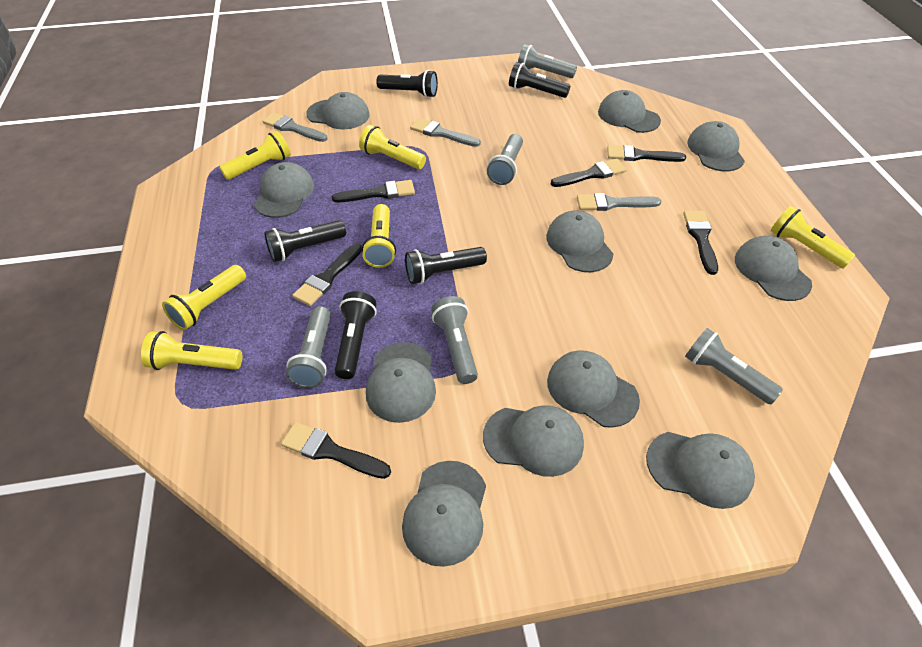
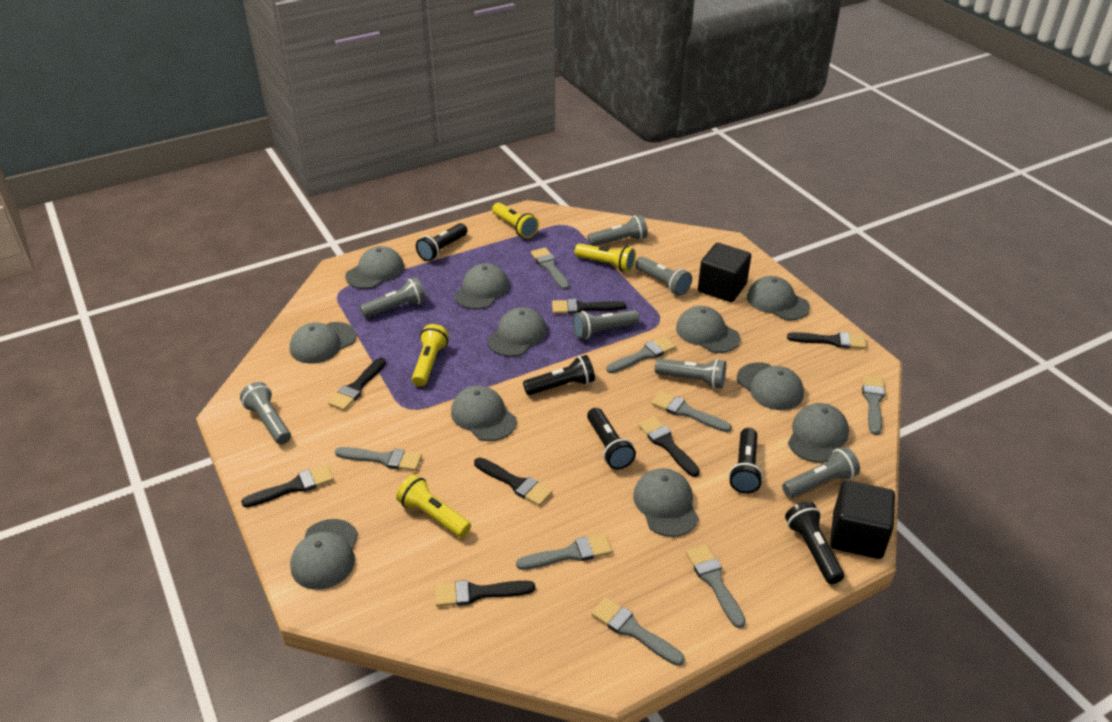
black brush: [281,422,391,479] [293,243,362,306] [332,180,415,202] [551,159,627,187] [607,145,686,162] [683,211,718,275] = 6 -> [241,465,334,507] [328,357,386,411] [435,580,535,607] [474,458,552,506] [552,299,626,314] [638,416,700,477] [787,332,867,349] = 7
black cube: none = 0 -> [698,243,751,302] [830,480,895,559] = 2
grey brush: [262,112,328,142] [410,118,481,147] [577,193,662,211] = 3 -> [335,447,422,471] [516,534,612,570] [531,247,570,290] [591,597,685,666] [606,336,676,373] [652,391,732,432] [686,545,746,628] [862,375,885,435] = 8
grey flashlight: [286,306,331,388] [431,296,478,384] [487,134,523,185] [518,44,577,78] [685,328,783,404] = 5 -> [240,382,291,444] [360,277,426,318] [573,310,639,339] [587,215,648,246] [635,257,692,296] [655,359,726,389] [782,447,860,498] = 7
yellow flashlight: [141,331,242,370] [162,265,246,330] [219,131,291,180] [359,125,426,169] [362,204,396,268] [771,206,855,269] = 6 -> [396,475,471,537] [412,324,449,386] [492,203,539,238] [575,243,636,272] = 4

